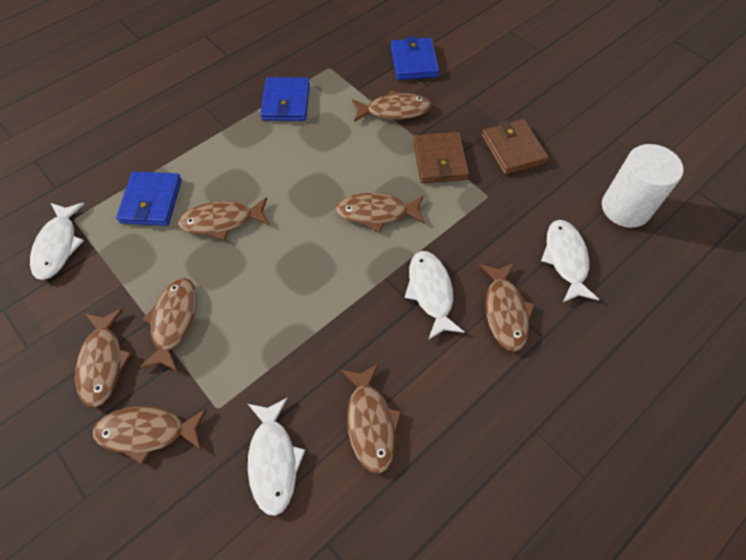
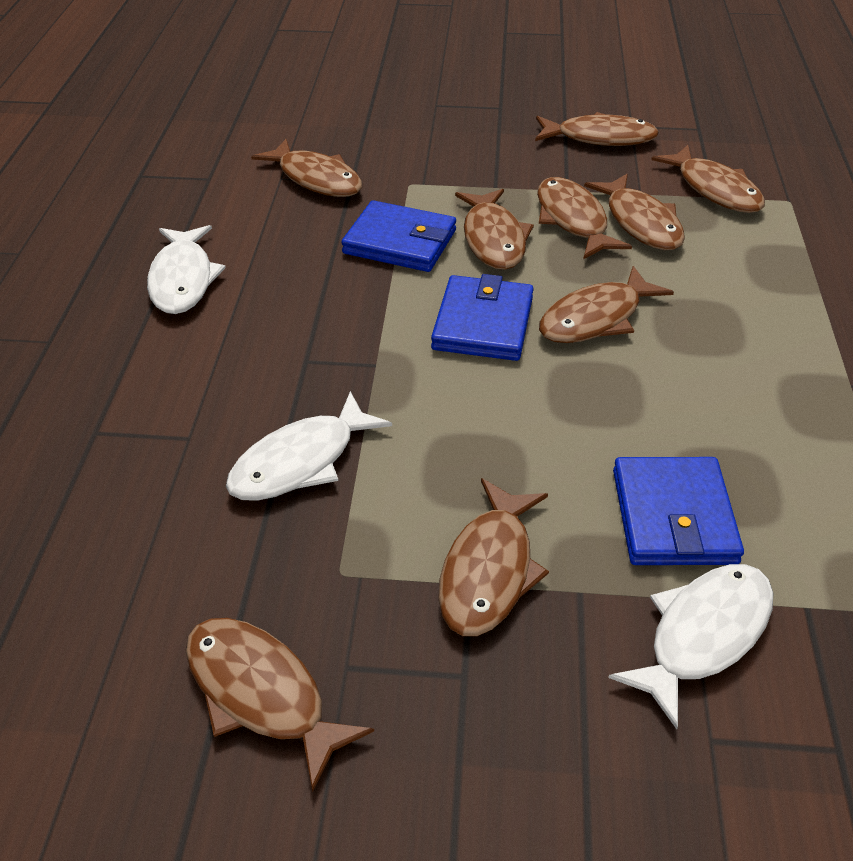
brown fish: [75,308,132,408] [93,406,207,465] [139,278,197,371] [178,197,270,240] [335,193,425,232] [341,363,402,474] [352,90,432,122] [479,263,535,352] = 8 -> [186,618,374,792] [251,139,362,197] [438,478,549,636] [455,189,534,270] [535,112,659,146] [537,177,632,259] [539,266,674,343] [584,174,685,250] [651,145,765,213] = 9
brown wallet: [413,132,469,183] [482,119,549,175] = 2 -> none = 0
white cylinder: [602,144,684,228] = 1 -> none = 0
white fish: [30,203,84,280] [248,397,306,516] [404,251,464,340] [541,220,599,302] = 4 -> [147,225,226,314] [226,391,392,501] [608,564,774,729] = 3

